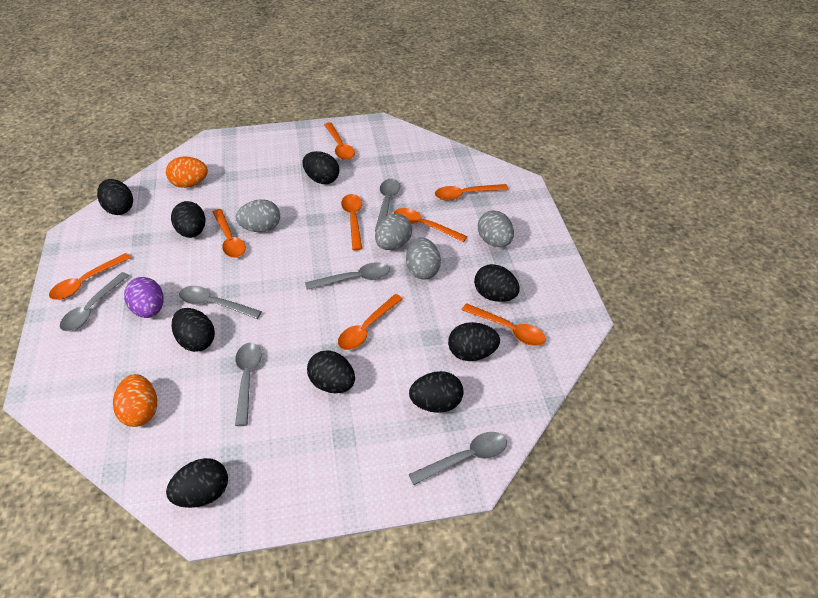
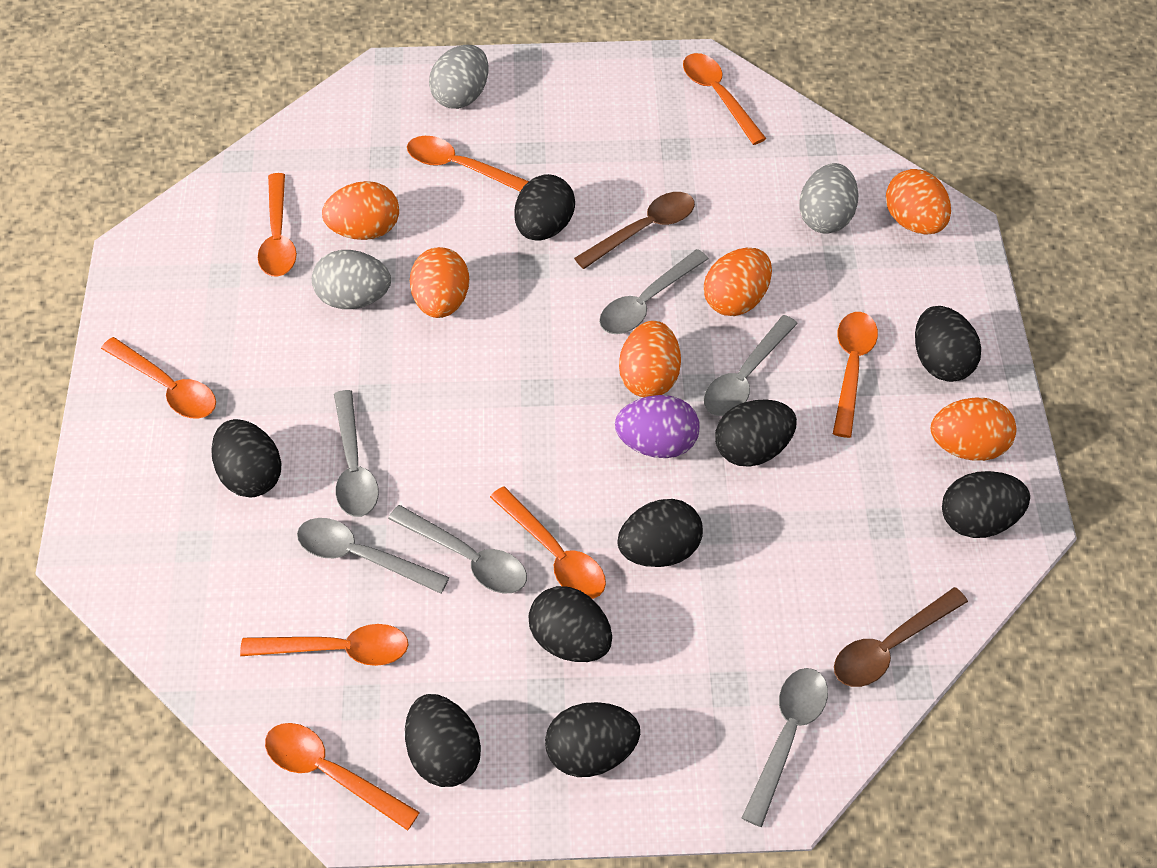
brown spoon: none = 0 -> [574,192,695,269] [834,587,968,687] = 2
grey egg: [236,199,280,232] [375,214,412,250] [406,238,441,280] [478,210,514,247] = 4 -> [312,250,391,309] [429,45,488,109] [799,163,859,234] = 3
orange egg: [113,374,157,427] [166,156,208,188] = 2 -> [322,181,399,240] [410,247,469,318] [619,321,681,397] [704,248,772,316] [886,169,951,234] [931,398,1016,461] = 6

